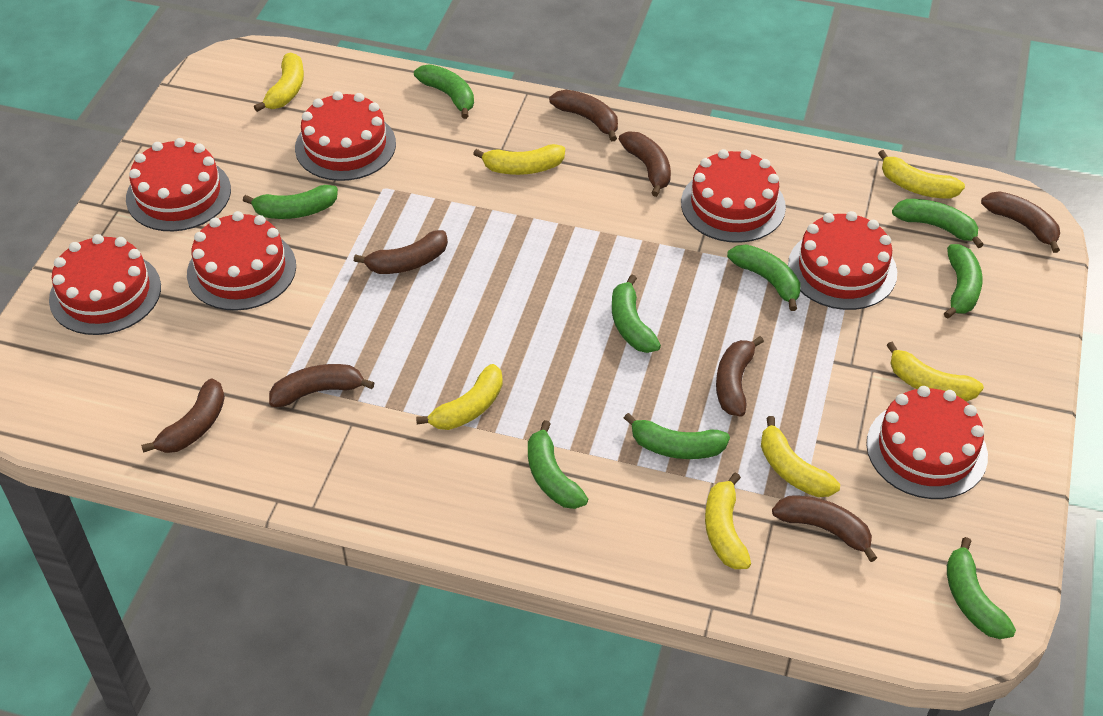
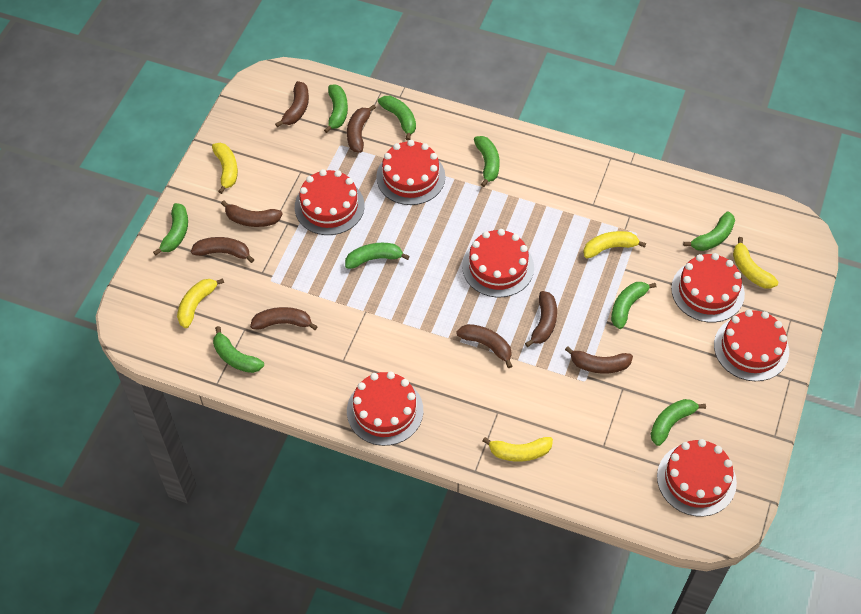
yellow banana: [254,52,304,112] [416,364,503,430] [473,144,565,175] [705,472,751,569] [761,416,840,497] [878,150,965,199] [886,342,984,401] = 7 -> [177,279,224,328] [212,143,238,194] [482,437,553,462] [583,231,646,258] [733,237,778,289] = 5

